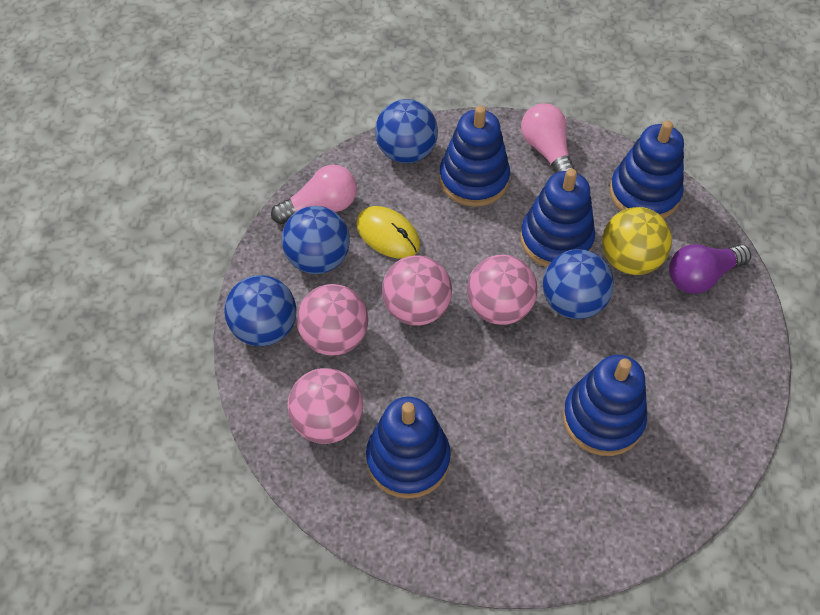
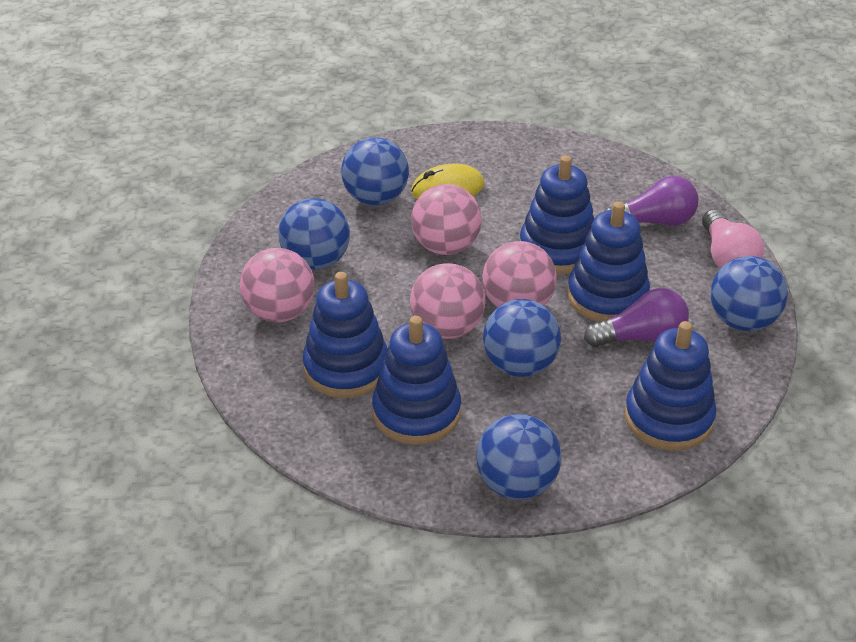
blue ball: [224,275,297,346] [282,206,350,274] [375,99,438,163] [543,249,614,319] = 4 -> [278,198,350,270] [341,137,409,206] [477,414,562,500] [483,299,561,377] [710,256,788,331] = 5
pink light bulb: [271,165,357,224] [521,103,577,173] = 2 -> [702,210,764,269] = 1
purple light bulb: [669,244,751,294] = 1 -> [584,288,689,348] [604,176,699,226] = 2
yellow ball: [602,207,672,275] = 1 -> none = 0

